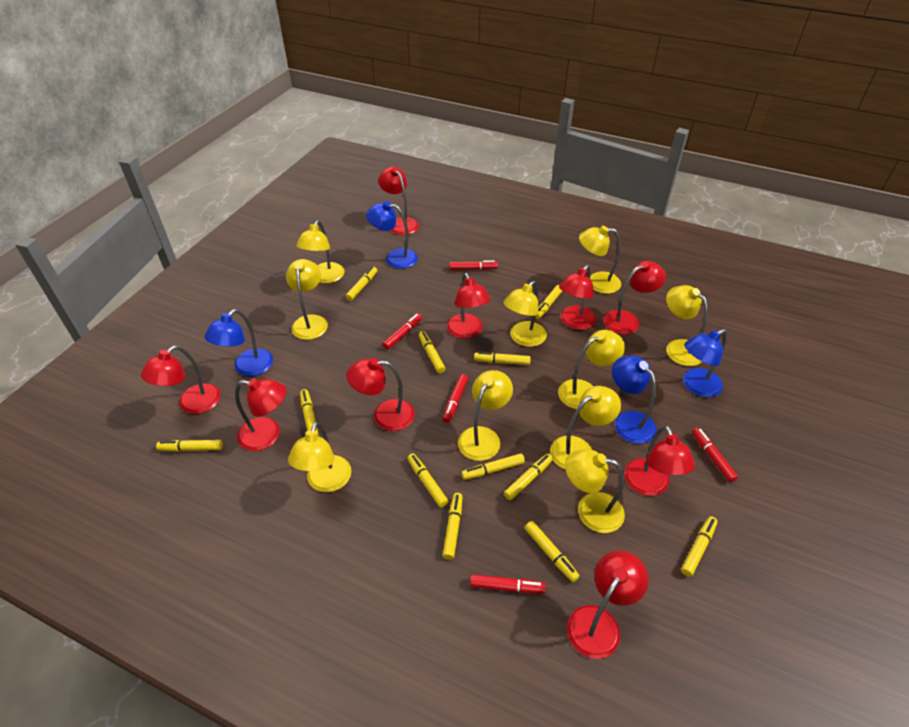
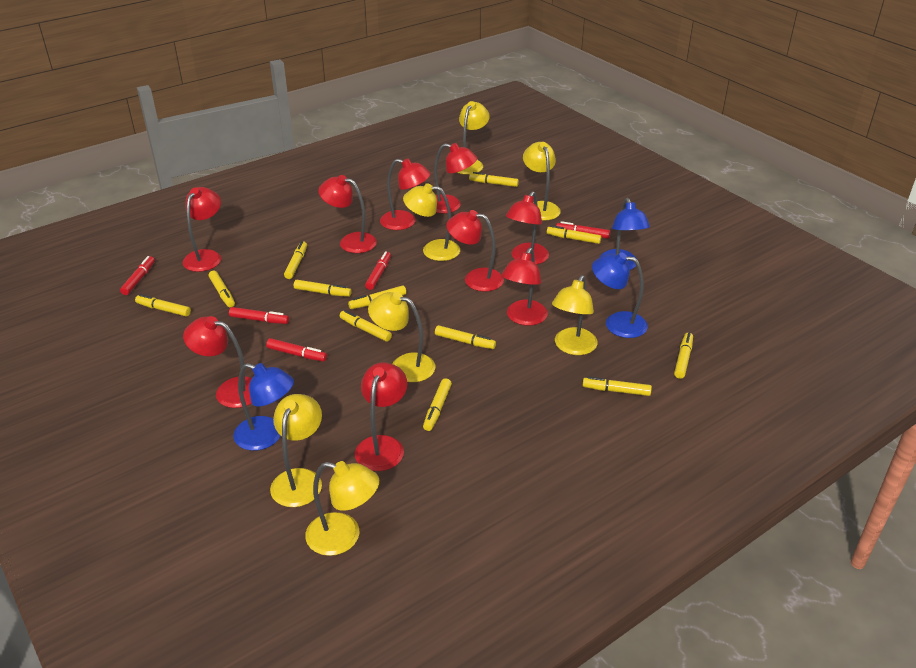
blue lamp: [204,309,273,376] [366,201,418,269] [612,356,657,444] [683,329,727,398] = 4 -> [233,363,294,451] [592,252,648,338] [600,198,650,270] = 3
yellow lamp: [286,259,328,340] [288,422,352,492] [296,220,345,283] [458,370,513,461] [503,281,547,347] [550,386,621,470] [558,330,625,409] [565,449,625,533] [579,226,621,294] [666,285,708,366] = 10 -> [270,394,322,507] [305,461,379,556] [368,292,435,382] [403,183,460,261] [456,101,490,175] [523,142,561,221] [552,275,598,355] = 7

